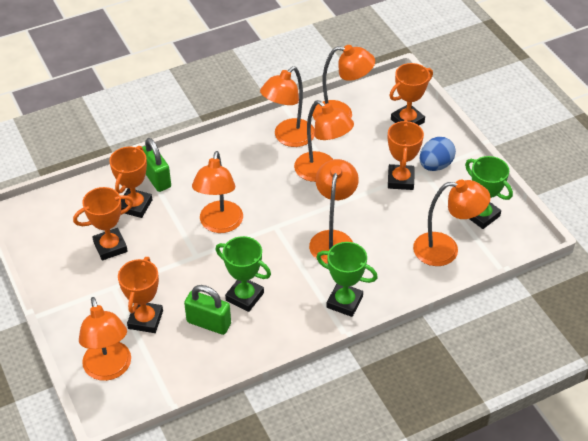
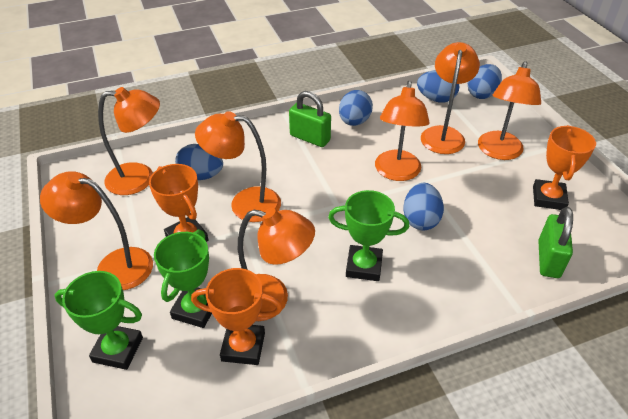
blue egg: [420,137,456,171] = 1 -> [175,144,223,180] [339,90,373,126] [404,183,444,230] [417,70,460,103] [468,64,502,99] = 5
orange trophy: [73,187,134,260] [109,146,152,218] [118,257,163,333] [388,120,424,190] [389,63,433,125] = 5 -> [149,164,209,242] [191,268,282,365] [533,125,596,210] = 3

